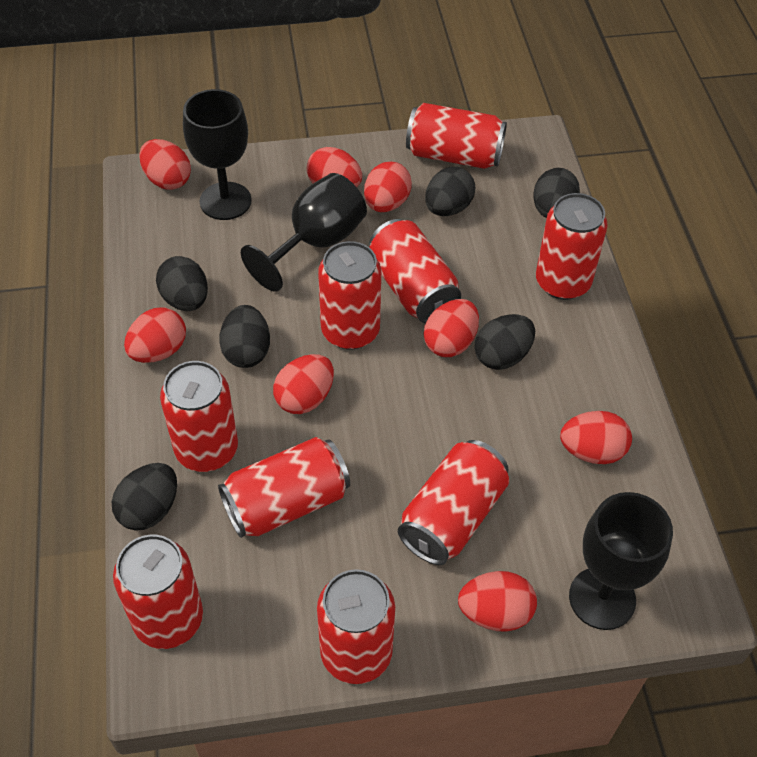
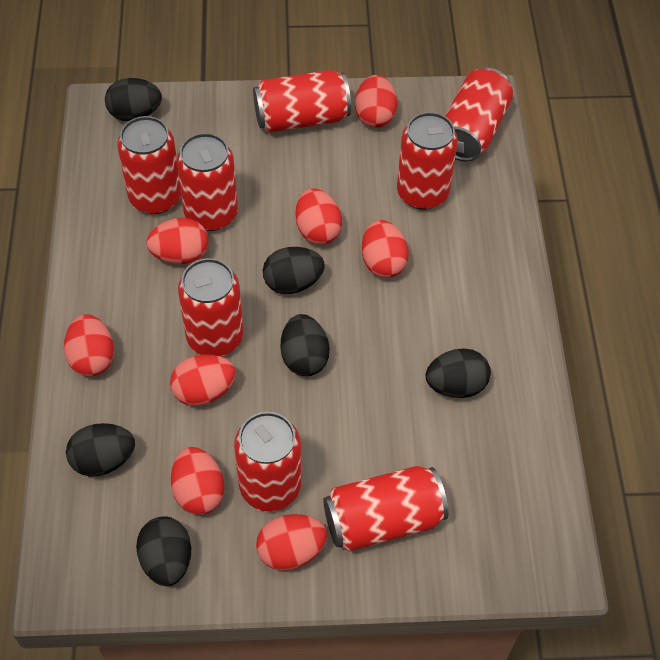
black goblet: [183,89,252,220] [241,173,367,292] [569,492,673,630] = 3 -> none = 0
red can: [113,535,203,649] [160,361,238,472] [218,437,350,538] [317,569,395,684] [318,241,381,350] [369,219,461,323] [398,440,509,565] [406,103,507,169] [536,193,608,300] = 9 -> [117,116,181,214] [177,133,238,231] [178,258,243,356] [234,412,301,512] [253,70,351,133] [323,466,448,552] [397,112,458,210] [445,68,513,161] = 8

